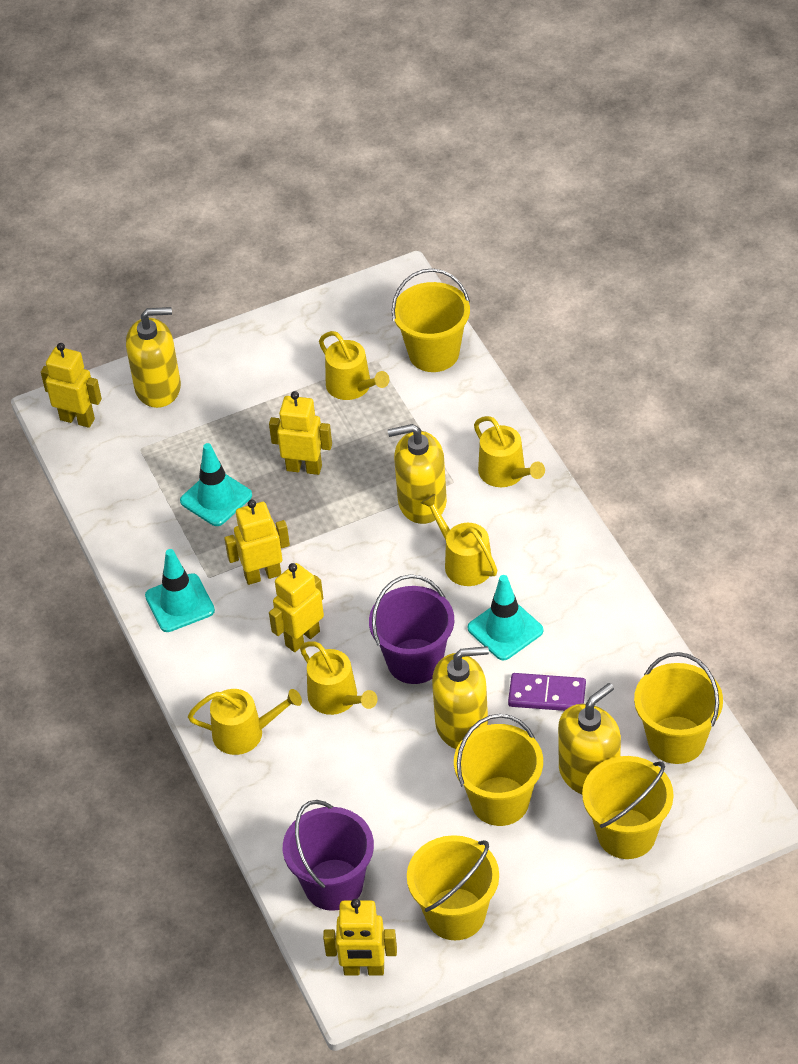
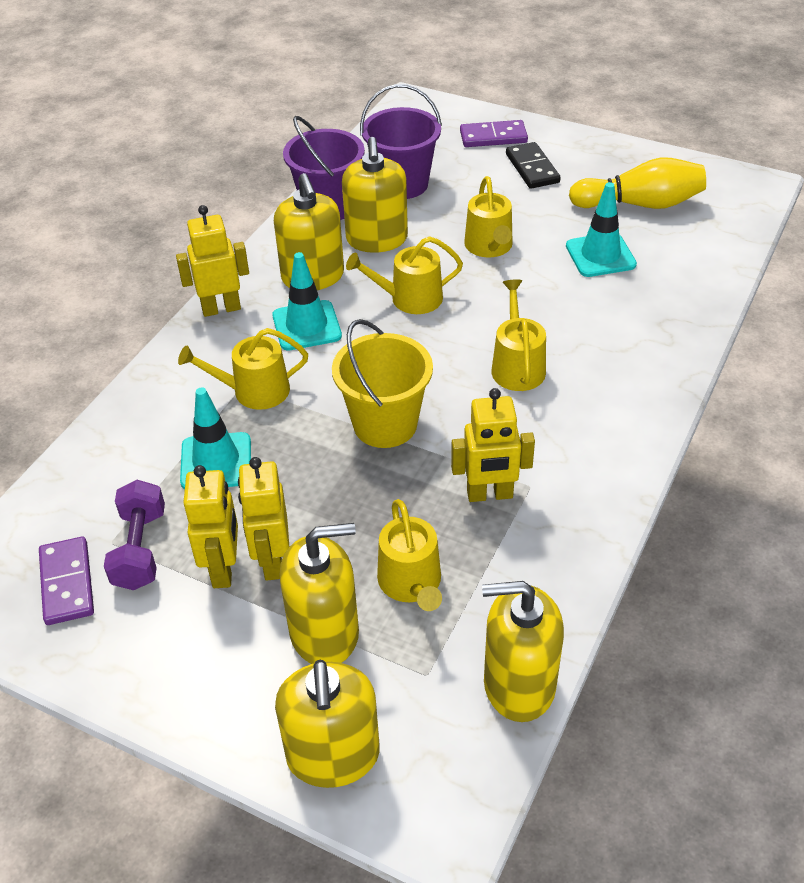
black domino: none = 0 -> [506,142,561,189] = 1
purple domino: [508,673,586,711] = 1 -> [39,536,94,625] [460,120,528,147] = 2
purple dumbbell: none = 0 -> [104,480,165,590] = 1
yellow bowling pin: none = 0 -> [569,157,706,209] = 1
yellow bucket: [392,268,470,372] [407,835,499,940] [454,714,543,826] [582,756,674,859] [634,652,723,764] = 5 -> [332,319,433,448] = 1
yellow robot: [41,343,102,428] [224,499,290,585] [269,391,332,475] [269,563,324,652] [323,899,397,976] = 5 -> [176,205,249,317] [183,465,238,588] [238,457,289,581] [451,388,535,502] = 4
yellow soap dispenser: [126,307,181,408] [388,424,447,524] [432,646,489,749] [558,683,621,794] = 4 -> [274,173,344,290] [275,660,380,788] [280,523,359,664] [342,137,408,253] [482,581,564,722] = 5

